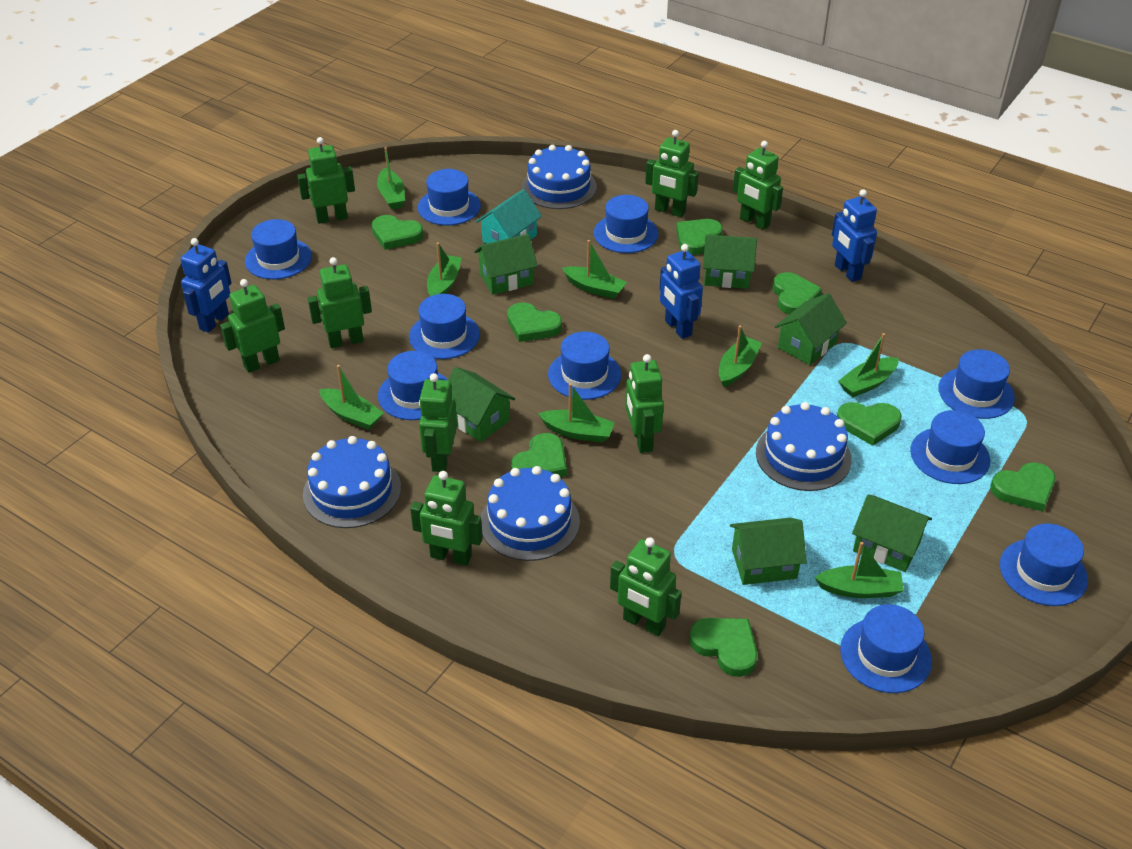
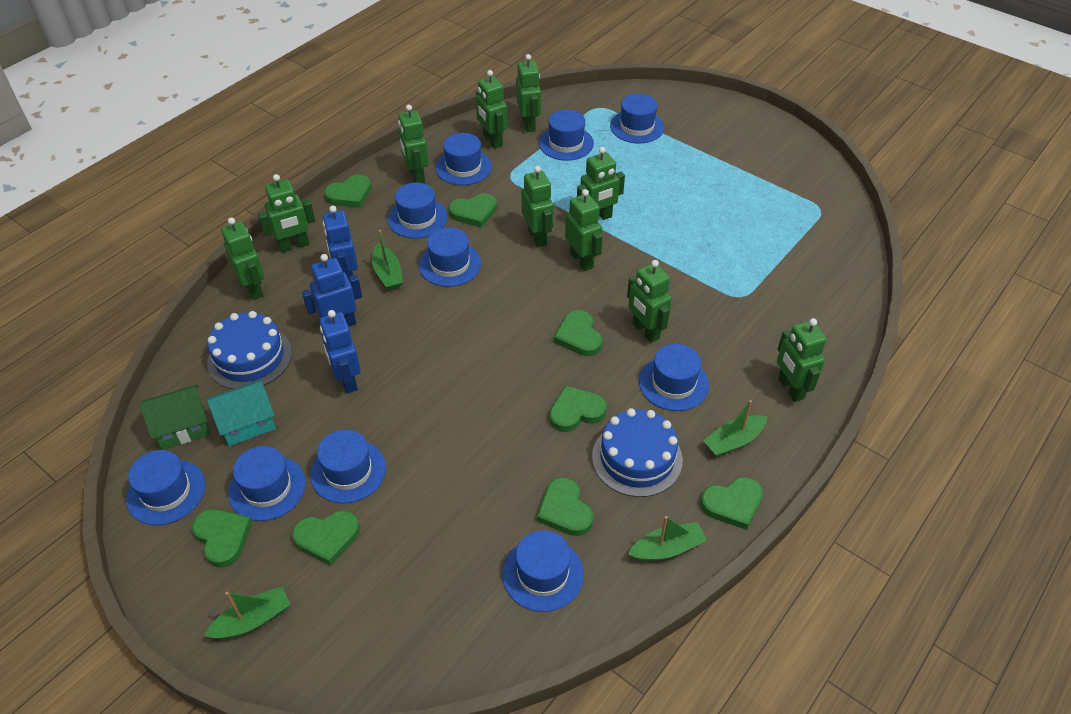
blue cake: [303,436,401,528] [481,466,580,561] [522,145,597,209] [756,402,852,491] = 4 -> [207,311,292,389] [592,408,683,497] = 2
green boat: [319,365,384,430] [377,147,405,209] [427,242,462,296] [538,383,615,443] [562,240,627,299] [719,326,762,387] [814,542,904,598] [838,333,899,397] = 8 -> [204,586,290,639] [372,230,403,290] [628,516,707,561] [703,400,767,457] = 4
green house: [448,367,515,442] [474,234,538,295] [703,235,757,289] [730,518,807,585] [775,293,847,365] [852,495,932,572] = 6 -> [139,384,210,450] = 1
green robot: [220,279,285,373] [297,137,355,224] [308,257,372,348] [410,471,483,566] [419,373,457,472] [610,537,682,636] [625,354,664,453] [645,130,699,217] [733,141,783,230] = 9 -> [221,217,264,300] [258,174,315,253] [398,104,429,183] [476,70,507,149] [516,54,541,132] [521,166,554,247] [565,189,603,271] [577,147,625,220] [627,260,672,343] [777,318,827,402] = 10

